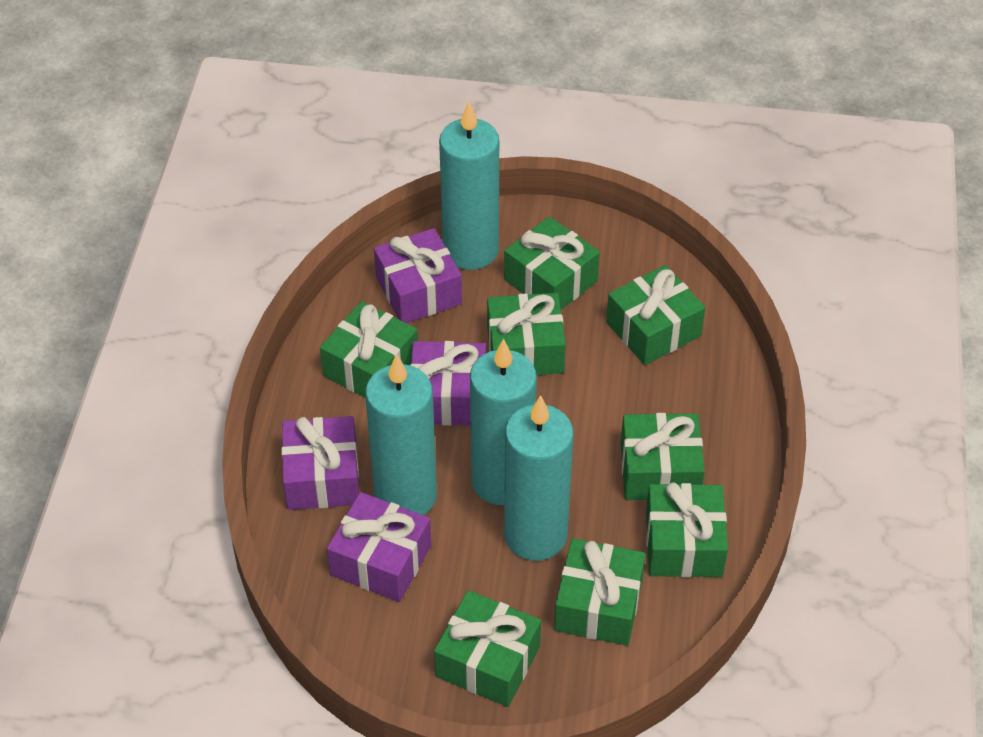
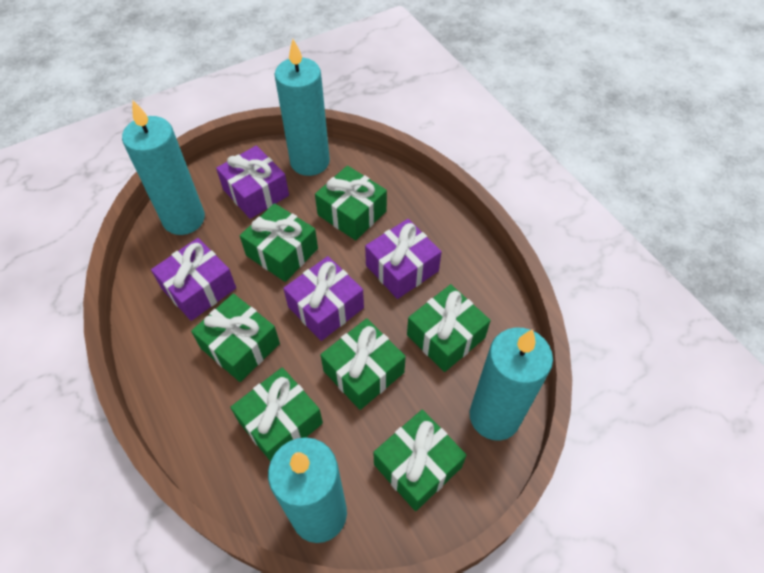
green gift: [320,301,418,398] [434,590,541,707] [487,293,566,375] [504,216,600,310] [554,538,646,645] [606,265,705,365] [621,413,705,500] [646,483,728,577] = 8 -> [191,294,280,382] [230,367,323,461] [240,203,318,282] [315,166,387,241] [321,318,406,410] [373,409,467,511] [407,284,491,372] = 7

